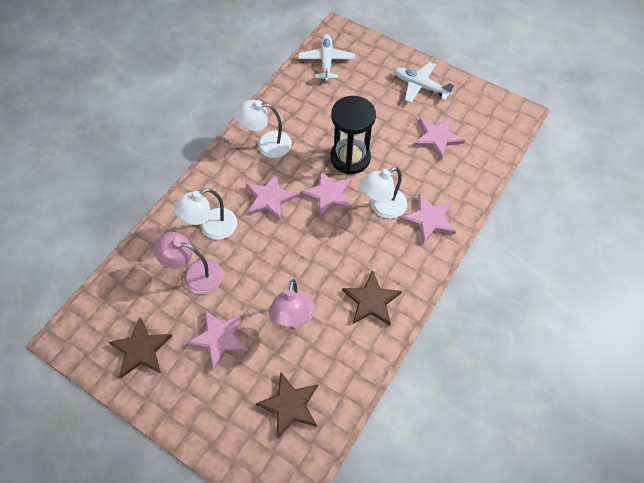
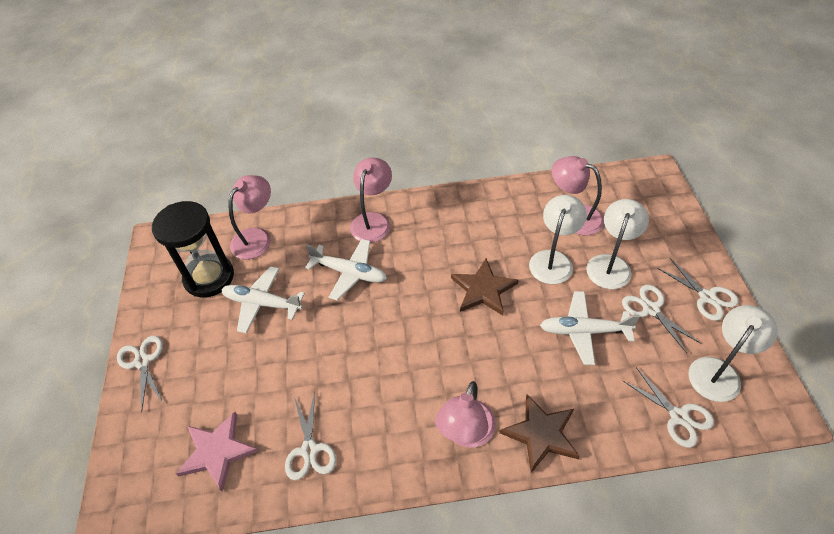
brown star: [109,317,172,378] [255,372,318,439] [342,270,402,326] = 3 -> [451,258,519,315] [499,395,580,473] = 2
pink lamp: [154,232,223,294] [269,279,315,327] = 2 -> [229,175,271,259] [350,157,392,243] [435,381,496,448] [552,156,604,235] = 4
pink star: [186,310,249,370] [246,173,298,221] [300,170,352,218] [400,194,456,244] [413,117,465,160] = 5 -> [176,412,258,491] = 1
white plane: [298,34,355,81] [394,62,455,103] = 2 -> [222,266,305,333] [305,239,387,301] [540,291,640,365] = 3
white scissors: none = 0 -> [117,336,163,412] [285,392,336,480] [622,284,702,353] [622,367,714,448] [657,258,739,321] = 5

